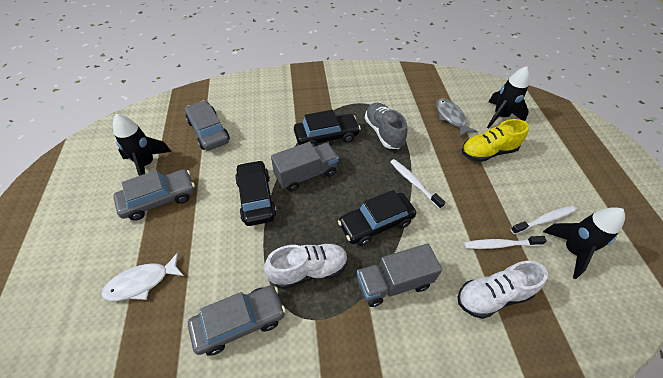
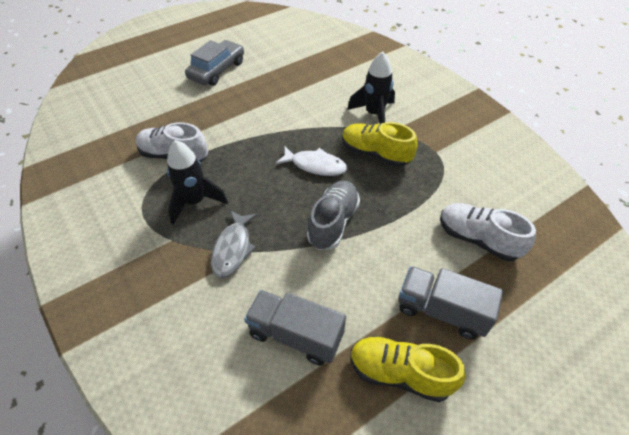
black car: [235,160,277,226] [294,110,361,147] [338,190,416,246] = 3 -> none = 0
black rocket: [113,114,172,176] [487,66,530,129] [543,207,625,279] = 3 -> [167,140,228,225] [347,51,395,124] = 2
grey car: [113,169,195,221] [185,100,230,151] [188,285,286,356] = 3 -> [185,40,244,86] = 1
white toothbrush: [390,159,445,209] [464,236,547,249] [511,206,576,234] = 3 -> none = 0
yellow shoe: [462,119,529,162] = 1 -> [342,122,418,167] [350,336,466,402] = 2

